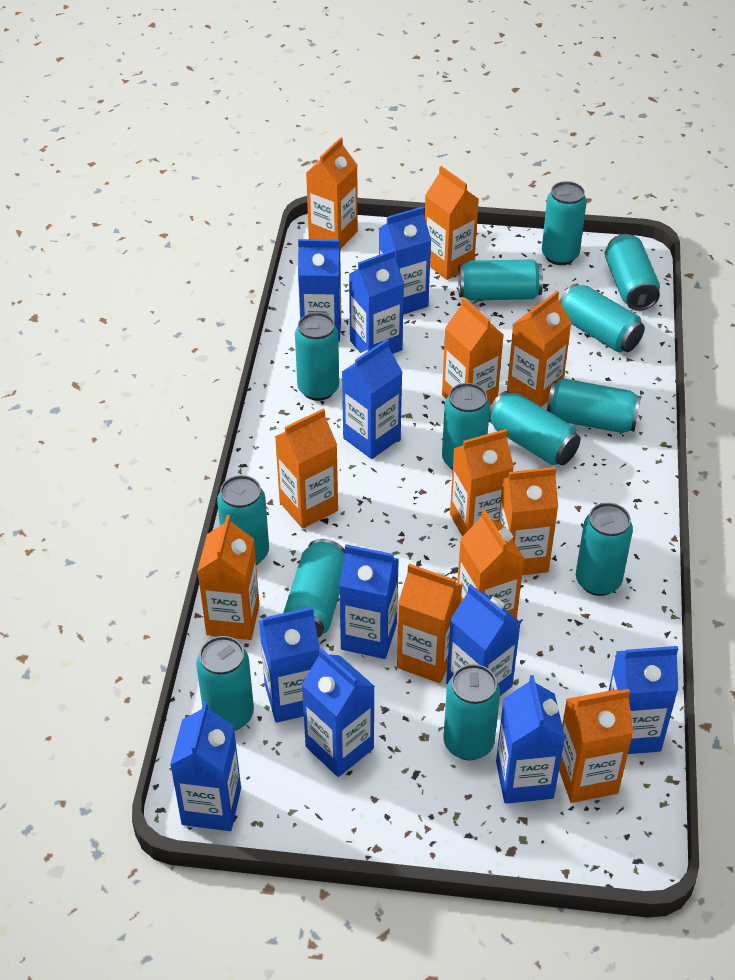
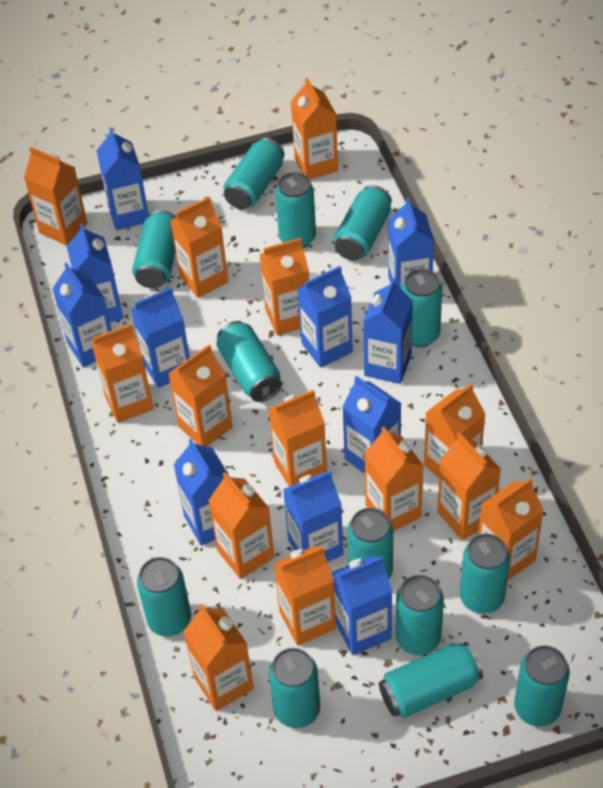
orange carton: [197,515,260,640] [275,409,338,529] [306,137,358,249] [397,564,463,683] [425,166,479,280] [442,298,503,405] [450,429,514,536] [457,510,525,619] [498,467,558,575] [507,291,572,407] [559,689,633,803] = 11 -> [24,147,87,245] [91,324,153,423] [168,345,233,446] [170,197,228,298] [183,604,254,711] [208,472,274,579] [260,238,309,335] [268,390,327,487] [274,546,336,646] [291,78,338,180] [364,427,423,531] [424,384,486,478] [437,433,501,540] [478,478,544,581] = 14

